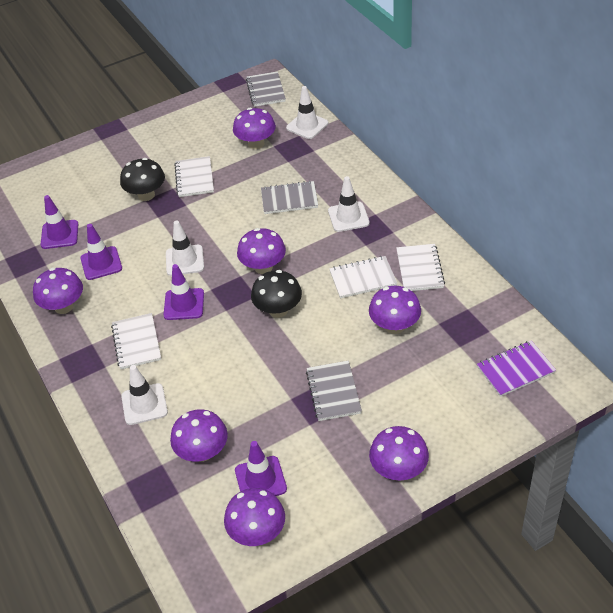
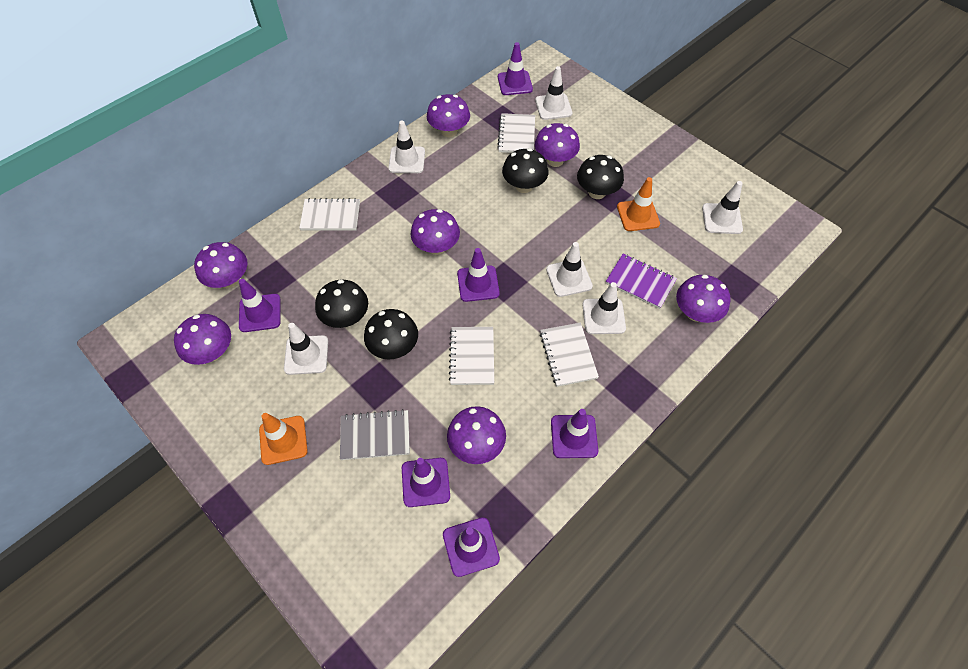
black mushroom: [120,158,165,201] [251,270,302,318] = 2 -> [315,280,368,328] [364,309,418,359] [502,148,549,193] [577,155,624,199] = 4
grey notebook: [246,71,286,107] [261,181,318,214] [306,360,362,421] = 3 -> [340,409,410,460] = 1
orange traffic cone: none = 0 -> [259,413,308,465] [617,177,660,231] = 2
purple traffic cone: [41,195,78,249] [80,224,122,280] [163,264,204,320] [235,441,287,496] = 4 -> [239,279,281,332] [402,458,450,507] [443,517,500,577] [457,248,500,302] [498,42,533,95] [551,409,598,458] = 6
white traffic cone: [121,365,168,425] [166,220,204,276] [286,86,328,139] [328,176,370,232] = 4 -> [284,323,328,375] [389,121,425,173] [535,66,572,120] [546,242,593,297] [582,282,626,334] [702,181,743,234] = 6

